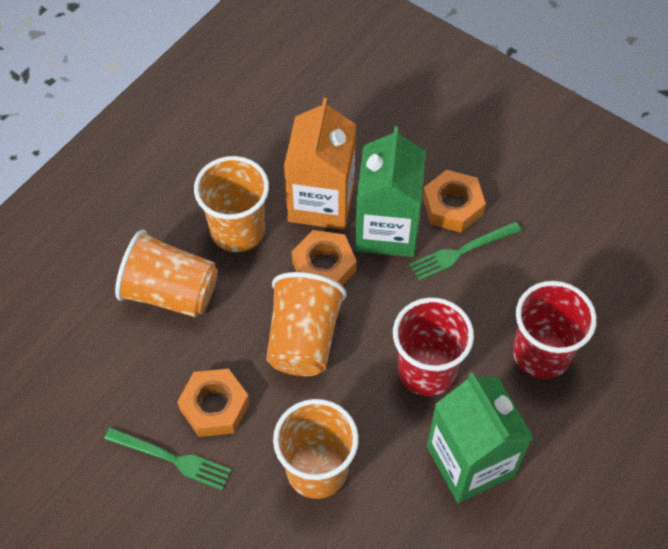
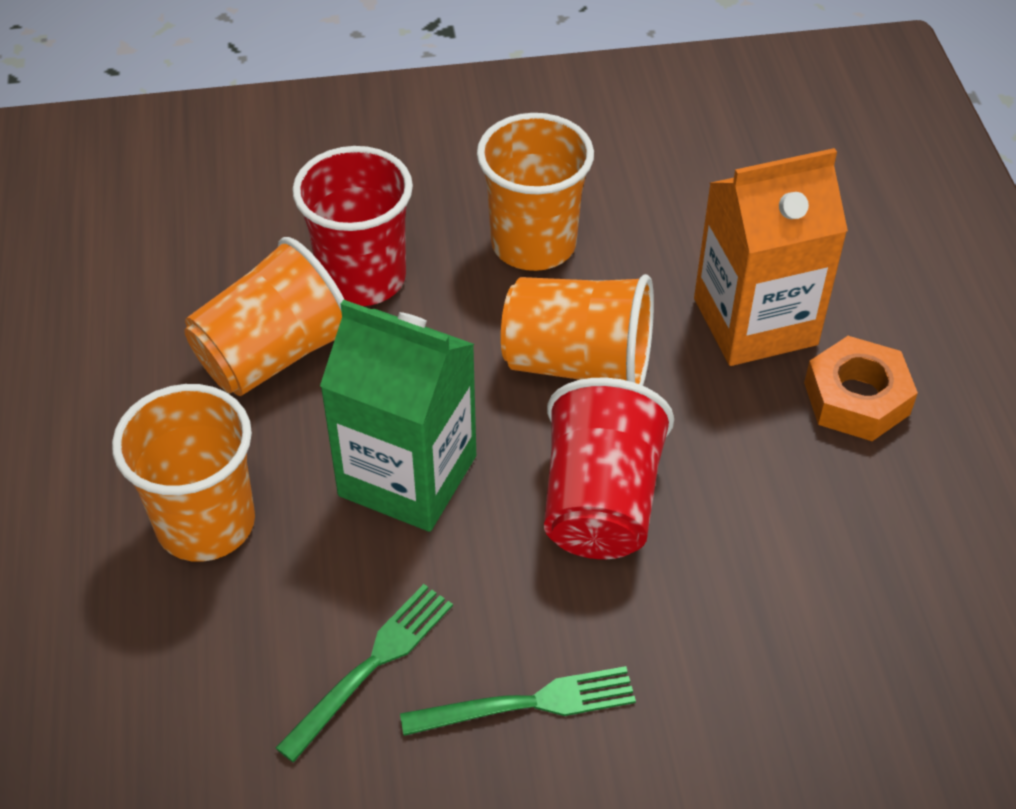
green carton: [355,126,426,257] [427,372,533,503] = 2 -> [320,300,476,532] = 1
orange nut: [177,369,250,437] [292,230,357,286] [423,170,486,233] = 3 -> [804,336,918,441] = 1

